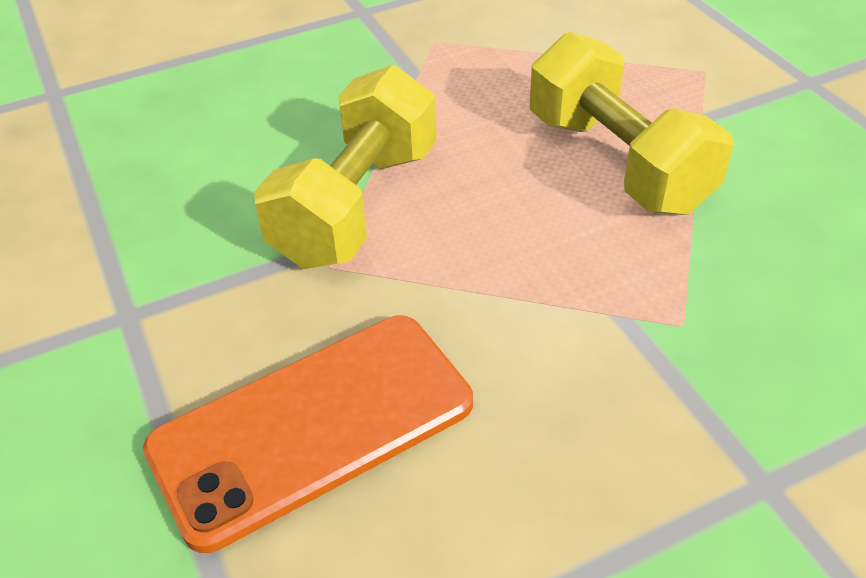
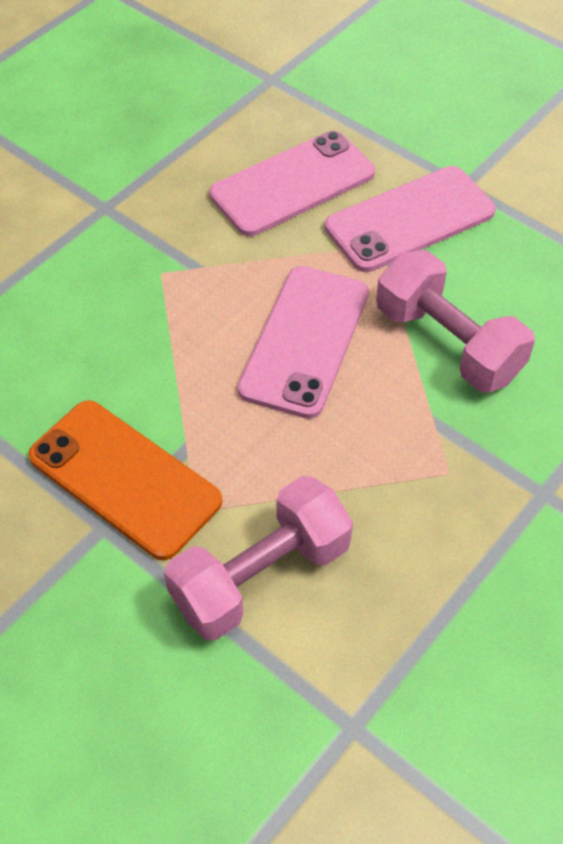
pink dumbbell: none = 0 -> [164,476,353,641] [376,250,535,392] = 2
pink phone: none = 0 -> [209,131,375,236] [238,266,369,419] [325,166,496,272] = 3
yellow dumbbell: [254,65,437,269] [530,32,733,215] = 2 -> none = 0

